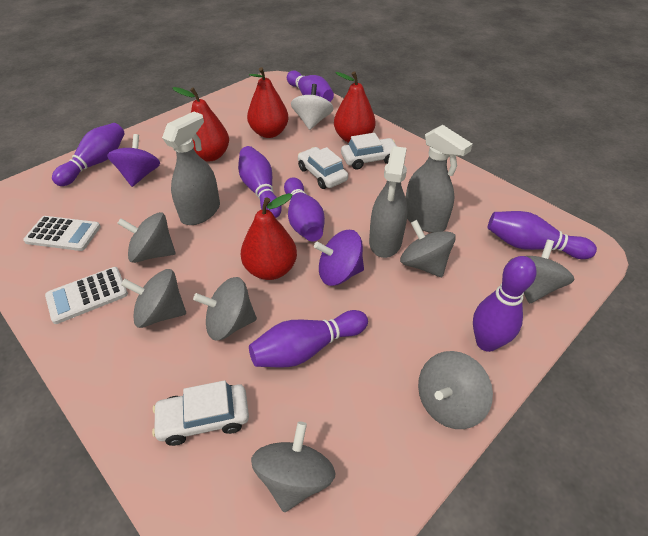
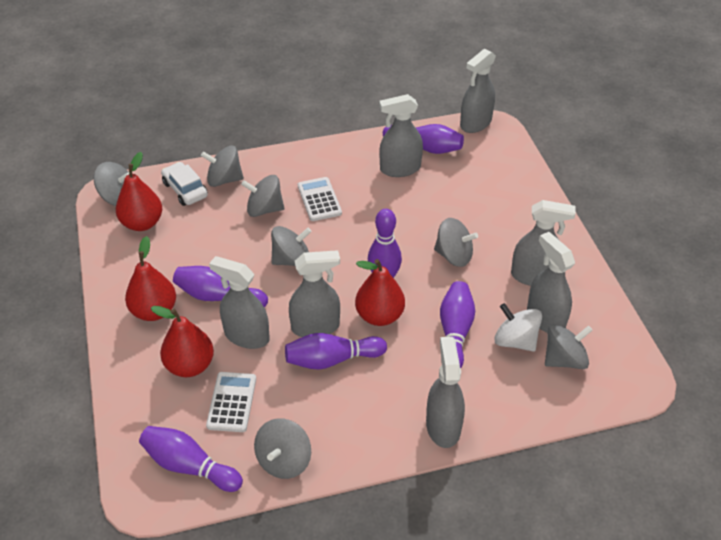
grey spray bottle: [162,111,220,225] [369,146,408,258] [406,125,473,233] = 3 -> [209,256,270,349] [289,250,340,337] [379,94,423,177] [426,337,465,448] [460,49,496,133] [511,200,576,286] [527,232,575,333] = 7
purple bowling pin: [52,123,125,186] [238,146,282,218] [249,310,368,367] [284,177,325,242] [287,70,334,102] [473,256,537,352] [488,211,597,259] = 7 -> [139,426,243,492] [173,266,268,307] [285,333,387,370] [368,209,402,278] [383,124,464,154] [440,281,475,368] = 6
purple spinning top: [107,134,160,187] [314,230,364,286] = 2 -> none = 0
white car: [152,380,249,446] [298,147,348,189] [341,133,397,170] = 3 -> [161,162,208,206] = 1

